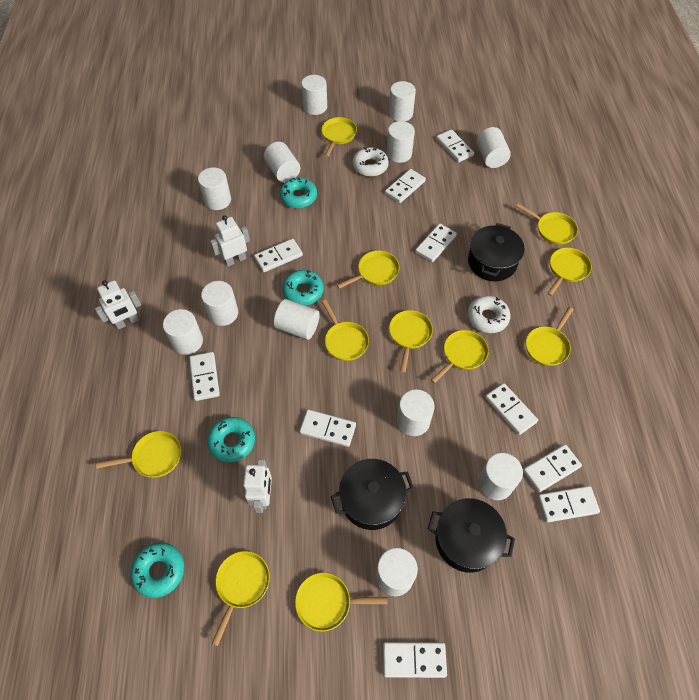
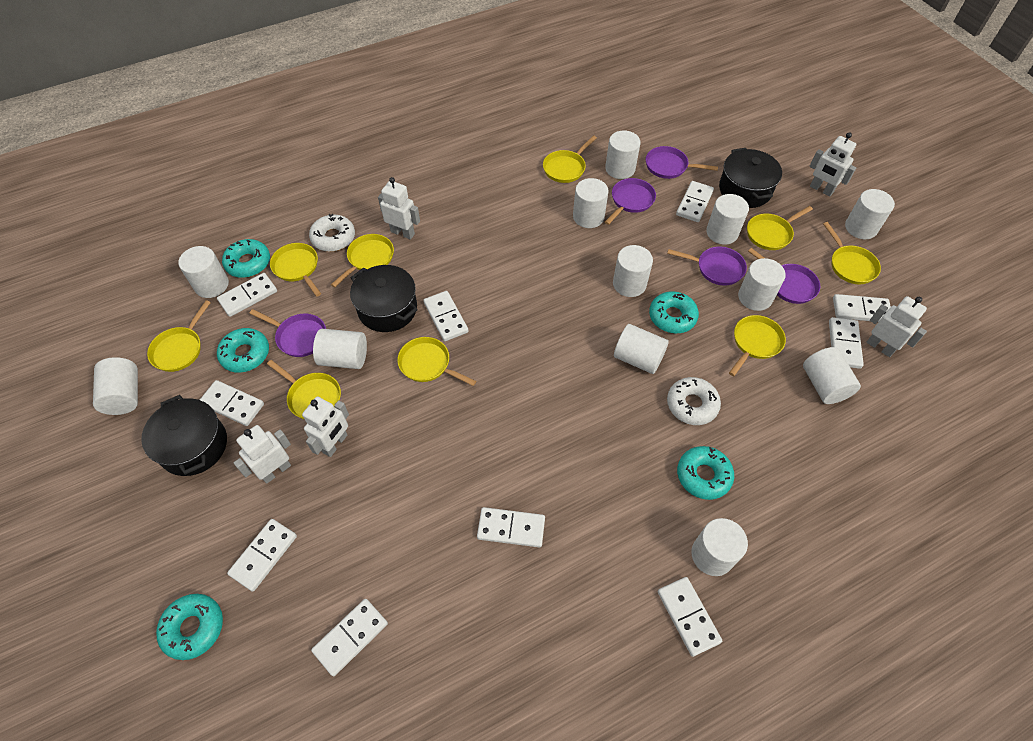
purple pan: none = 0 -> [249,309,326,357] [605,178,656,225] [646,146,718,179] [667,247,747,285] [748,248,820,304] = 5
turquoise donut: [130,543,184,598] [207,417,255,463] [280,178,317,208] [282,270,324,306] = 4 -> [156,594,223,660] [217,328,269,373] [222,239,270,278] [649,291,699,333] [677,446,734,500] = 5
white robot: [95,280,141,330] [210,215,250,267] [243,460,272,513] = 3 -> [234,425,291,484] [302,396,349,457] [378,177,420,240] [809,132,856,197] [866,296,927,357] = 5
yellow pan: [96,431,181,478] [211,551,270,646] [295,573,387,632] [321,117,357,157] [322,300,369,361] [337,250,399,289] [389,310,433,373] [431,330,489,383] [516,203,578,245] [526,307,574,366] [547,248,592,296] = 11 -> [147,300,211,372] [267,360,341,420] [270,243,321,297] [331,234,394,287] [397,337,476,386] [543,136,597,183] [729,315,786,376] [747,206,813,250] [823,222,881,284] = 9

